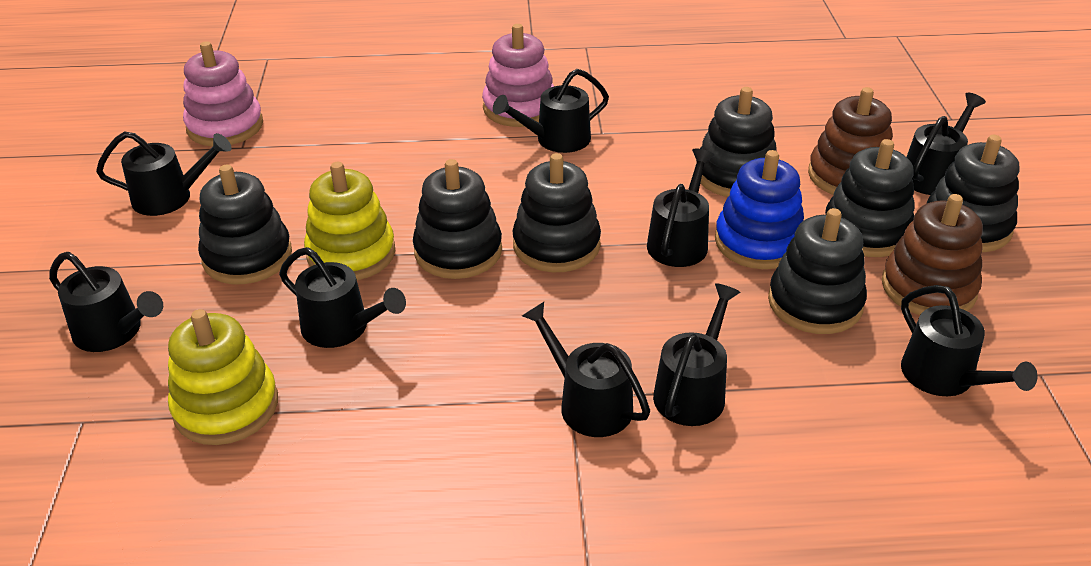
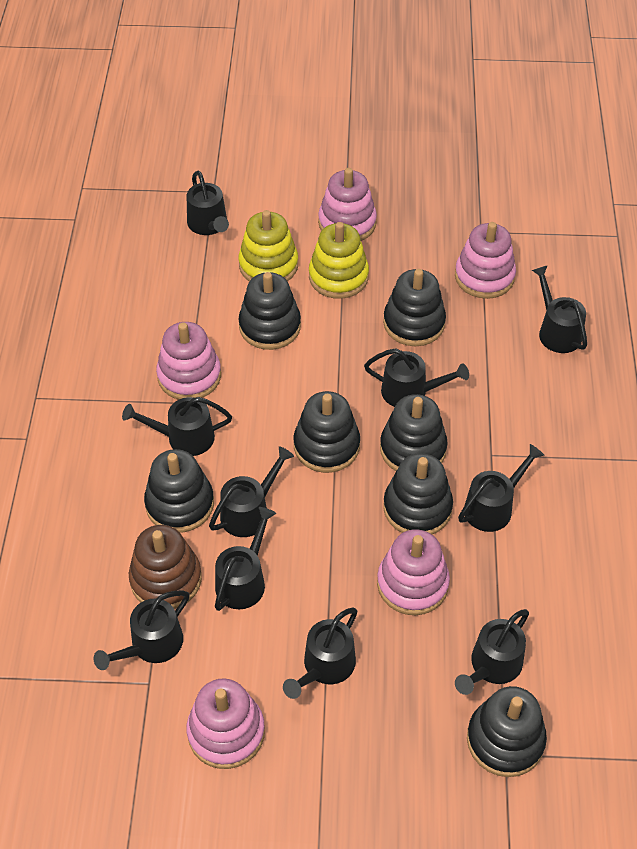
black watering can: [49,252,163,352] [96,131,232,216] [279,247,406,348] [493,69,609,153] [522,302,650,437] [647,148,714,267] [653,283,740,426] [901,285,1038,396] [907,93,986,195] = 9 -> [94,591,189,670] [122,397,232,456] [187,171,229,235] [209,446,294,537] [215,507,276,611] [283,608,357,699] [364,348,469,407] [455,609,529,695] [458,444,544,532] [532,265,587,353] = 10
blue stacking toy: [715,150,804,269] = 1 -> none = 0
brown stacking toy: [808,87,893,195] [882,194,983,315] = 2 -> [129,525,202,609] = 1
pink stacking toy: [183,41,263,146] [482,24,554,127] = 2 -> [156,322,221,400] [187,678,265,769] [318,168,377,241] [377,529,450,615] [455,222,516,299] = 5

